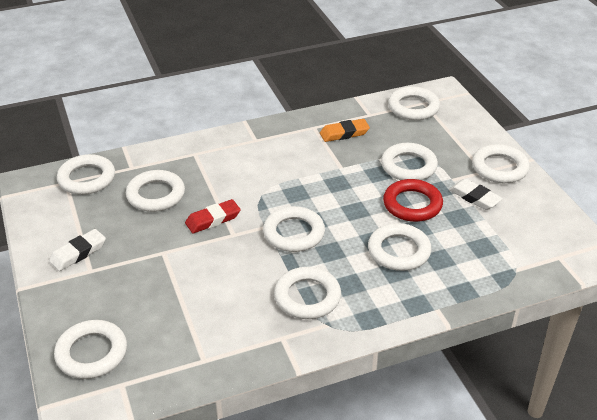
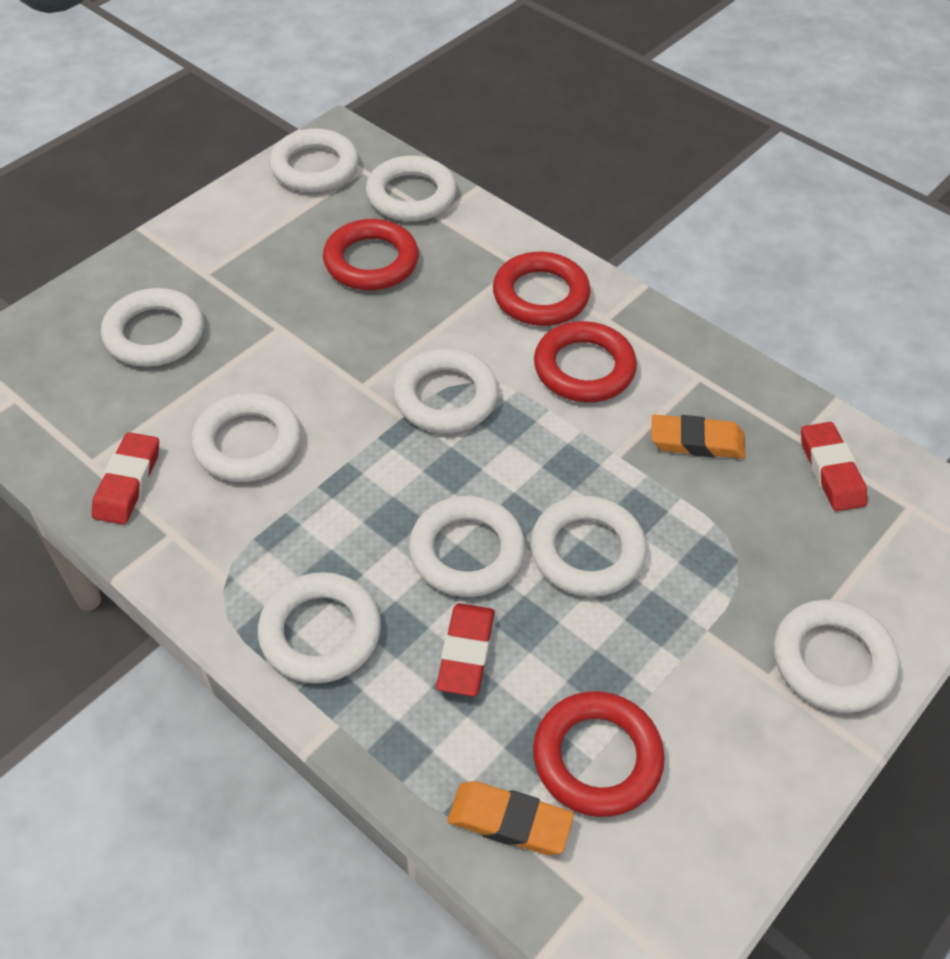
orange eraser: [320,119,370,142] = 1 -> [447,781,574,855] [651,414,745,459] = 2
red eraser: [185,199,241,234] = 1 -> [92,432,159,525] [436,603,495,696] [801,422,867,511] = 3
red ring: [383,179,443,222] = 1 -> [323,219,419,290] [493,252,591,326] [533,691,665,817] [534,321,637,402] = 4
white eraser: [49,229,106,271] [449,178,503,210] = 2 -> none = 0

